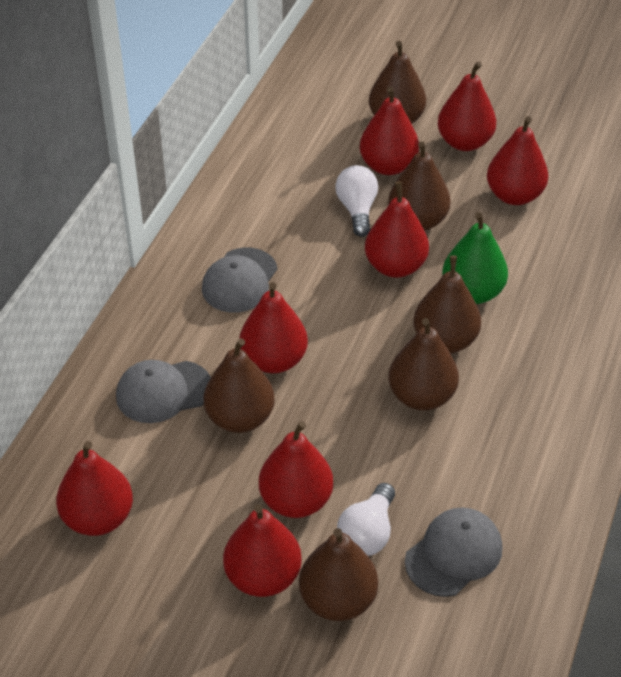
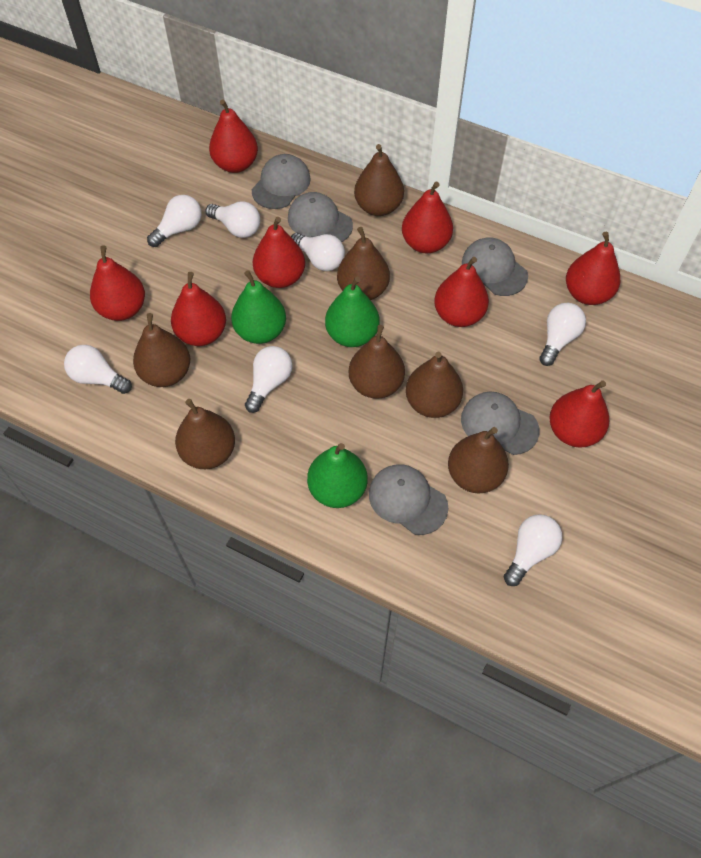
brown pear: [204,338,275,433] [299,528,378,621] [369,41,426,124] [388,141,451,231] [389,318,459,410] [413,255,481,353] = 6 -> [133,313,190,387] [175,399,235,469] [337,227,390,300] [349,325,405,399] [354,144,404,216] [406,352,463,418] [448,427,509,493] = 7
green pear: [442,212,508,304] = 1 -> [231,270,286,344] [307,443,368,508] [325,277,380,347] = 3
grey cap: [116,360,211,423] [202,248,278,313] [405,508,502,597] = 3 -> [252,154,311,209] [288,192,353,242] [369,464,448,535] [461,391,539,455] [462,237,528,296] = 5
white light bulb: [335,165,378,237] [337,483,395,556] = 2 -> [64,345,132,394] [147,195,202,247] [206,201,260,238] [245,346,292,413] [291,233,345,271] [504,514,562,586] [539,303,586,366] = 7

